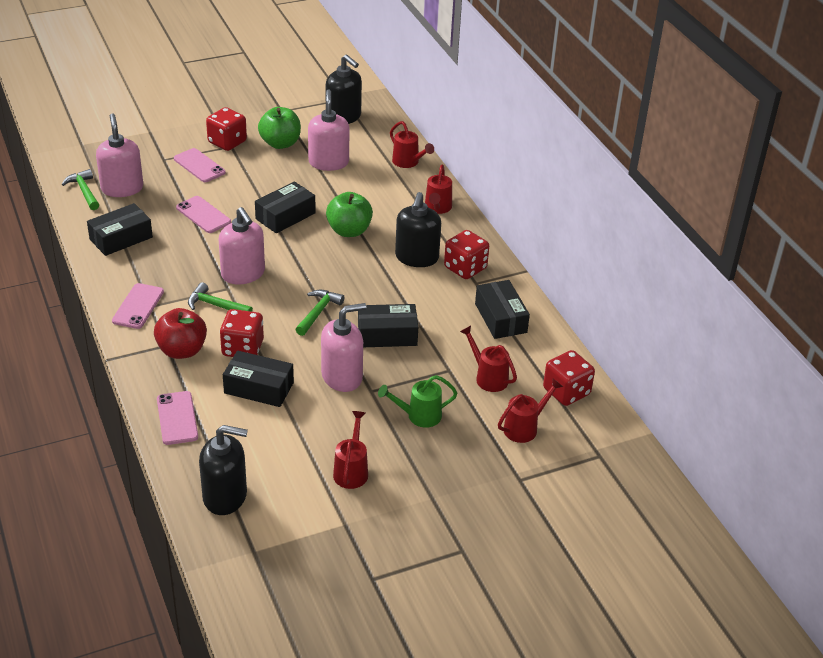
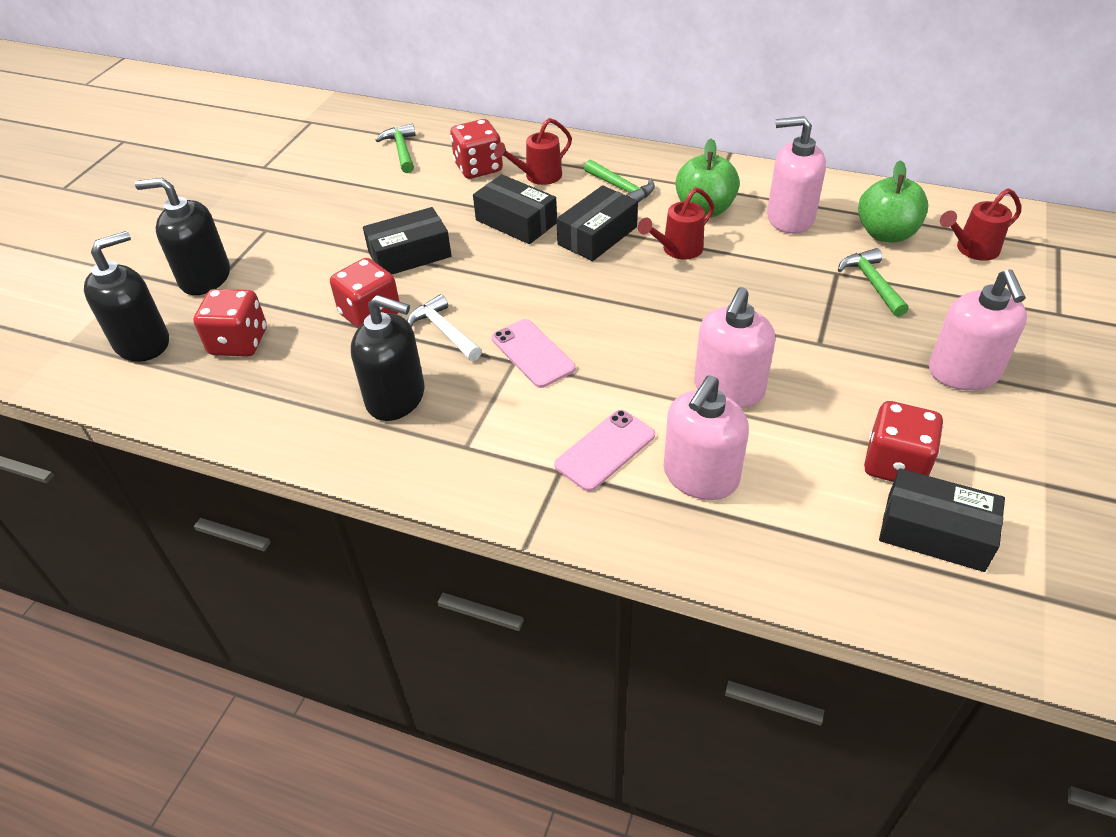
black box: [87,203,153,256] [223,351,294,407] [255,181,316,233] [358,304,418,347] [475,280,530,339] = 5 -> [363,207,451,274] [473,174,557,244] [556,185,638,261] [879,468,1005,572] = 4
green watering can: [378,375,457,428] = 1 -> none = 0
pink phone: [112,283,164,329] [157,391,198,445] [174,148,226,182] [176,196,231,233] = 4 -> [491,319,576,388] [554,410,655,491] = 2
red apple: [154,308,207,359] = 1 -> none = 0
red watering can: [333,411,368,489] [390,121,434,168] [425,165,452,214] [460,326,517,392] [498,379,563,443] = 5 -> [494,118,572,185] [638,187,714,260] [940,188,1021,261] = 3
white hammer: none = 0 -> [407,294,482,361] = 1

